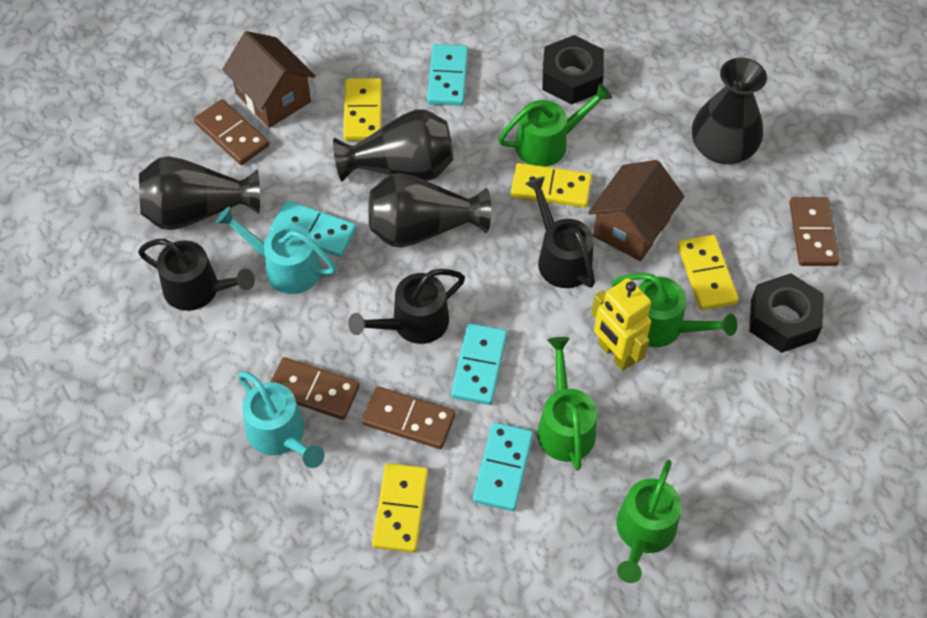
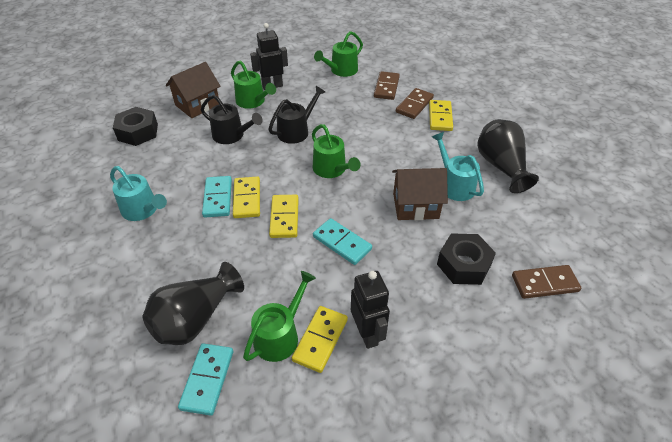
black robot: none = 0 -> [250,23,288,90] [351,271,390,349] = 2
black vase: [139,156,260,230] [333,109,453,182] [368,173,491,248] [692,58,767,164] = 4 -> [142,262,244,345] [477,119,539,193] = 2
black watering can: [138,239,255,311] [348,269,465,344] [525,177,595,288] = 3 -> [201,95,263,144] [268,86,325,144] = 2
brown domino: [194,99,269,165] [271,357,360,420] [362,386,455,449] [789,197,840,266] = 4 -> [374,71,400,100] [396,88,434,119] [512,265,581,299] = 3
turquoise domino: [270,200,357,257] [427,44,468,106] [451,323,507,405] [473,422,534,511] = 4 -> [178,343,233,416] [202,176,232,217] [313,218,372,265] = 3
yellow robot: [591,278,651,371] = 1 -> none = 0

